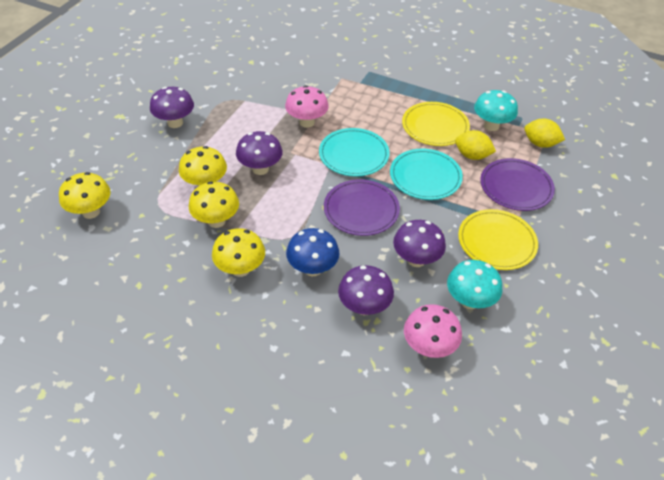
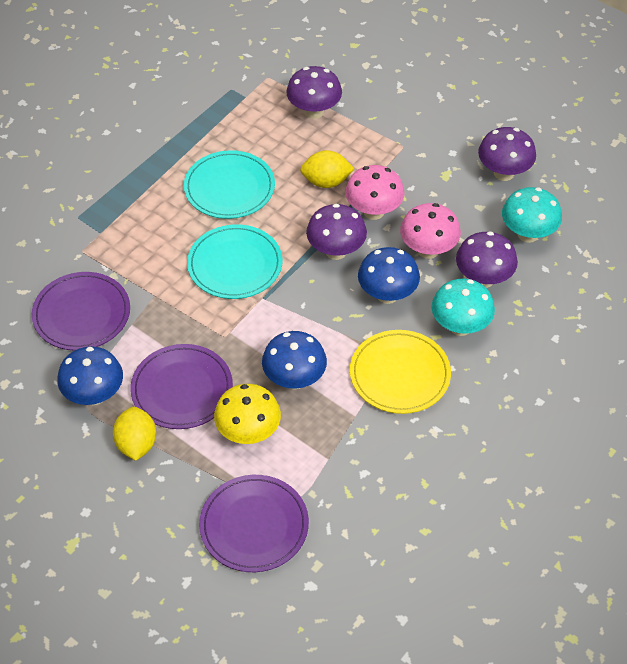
blue mushroom: [286,228,340,276] = 1 -> [57,346,123,405] [262,331,327,389] [358,247,420,304] = 3
purple plate: [324,179,400,236] [480,158,555,211] = 2 -> [32,272,130,351] [131,344,233,429] [199,475,309,572] = 3
yellow mushroom: [59,172,111,219] [179,146,227,187] [189,181,239,228] [212,228,265,277] = 4 -> [214,384,281,444] = 1
yellow plate: [402,102,470,146] [458,209,538,270] = 2 -> [350,330,451,414] = 1

